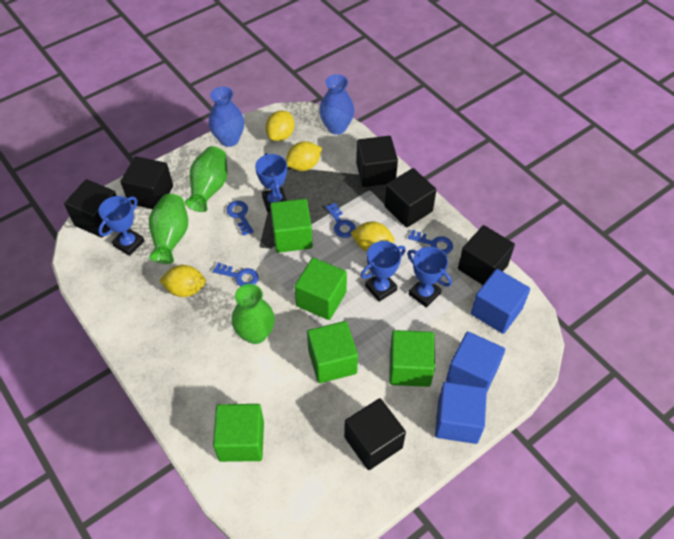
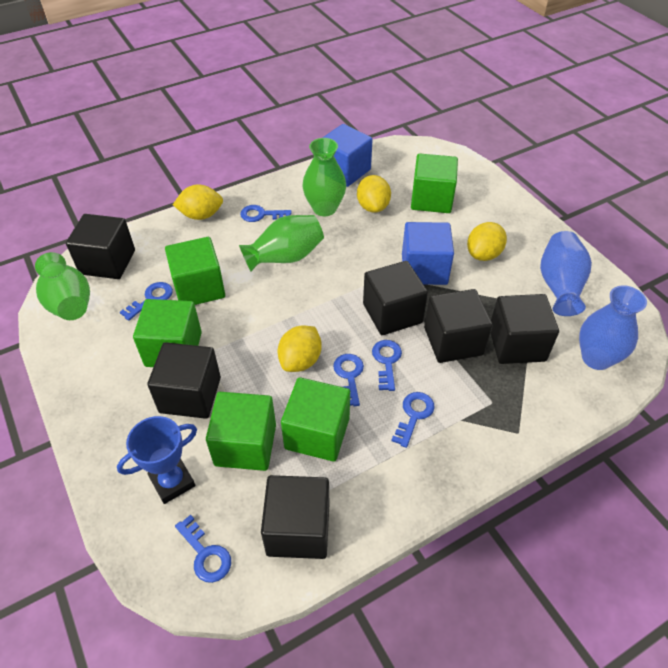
blue cube: [435,382,487,444] [446,332,505,391] [471,269,530,334] = 3 -> [322,124,373,187] [402,222,454,285] = 2
blue key: [213,263,259,286] [226,201,254,236] [326,203,356,238] [408,230,453,254] = 4 -> [120,282,173,321] [175,515,231,583] [240,205,291,222] [333,354,364,407] [372,340,402,391] [391,392,435,448] = 6
blue trophy: [98,196,144,256] [255,153,287,212] [361,241,406,302] [407,247,452,308] = 4 -> [117,416,197,504] = 1

